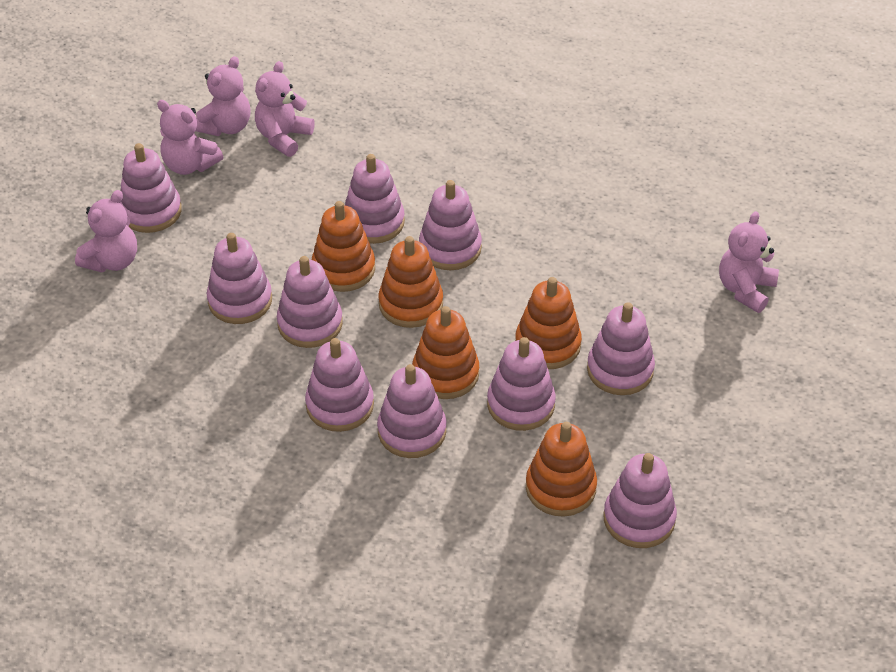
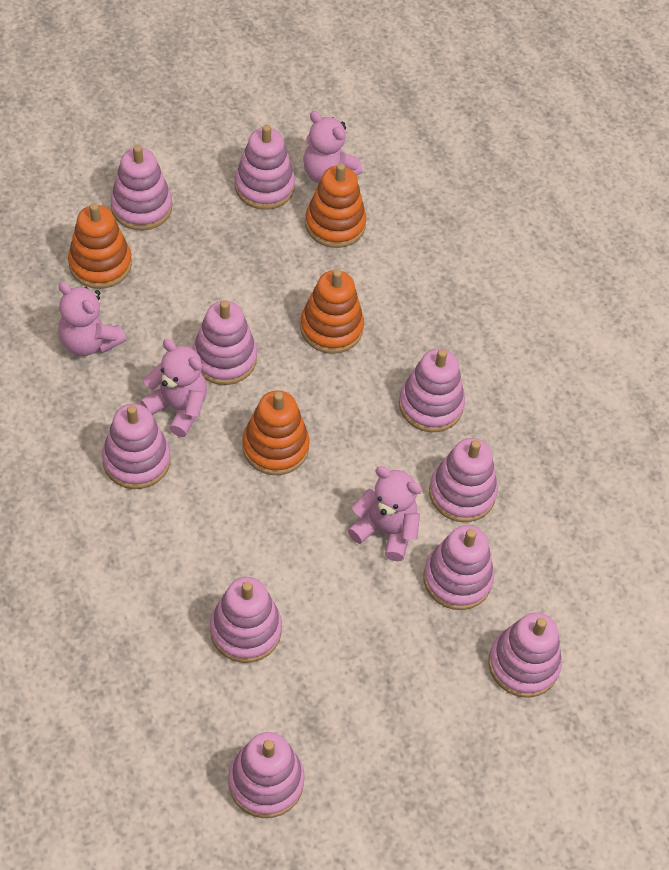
orange stacking toy: [312,201,375,292] [379,236,443,328] [412,306,479,399] [515,277,582,369] [526,422,597,517] = 5 -> [68,203,132,289] [242,390,310,475] [300,269,364,354] [305,163,366,248] = 4
pink teddy bear: [75,190,137,272] [157,100,223,175] [196,56,251,136] [255,61,315,157] [719,211,779,313] = 5 -> [59,282,126,356] [140,339,207,437] [303,111,363,184] [348,466,422,561] = 4

